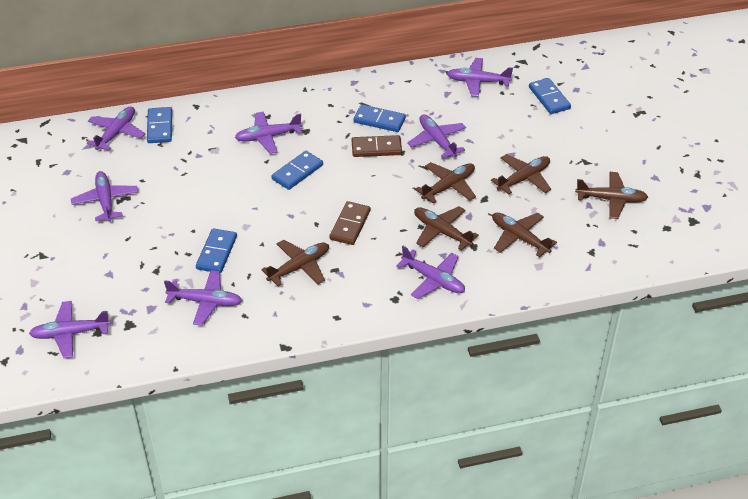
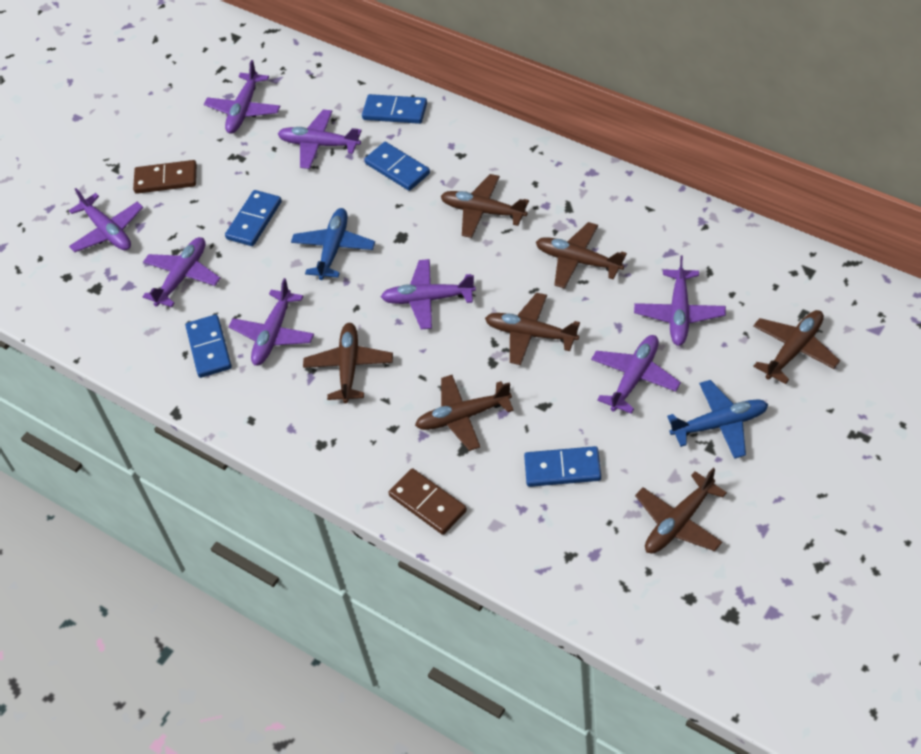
blue plane: none = 0 -> [291,208,375,280] [667,380,768,459] = 2
brown plane: [261,240,329,286] [414,206,479,251] [415,162,476,203] [491,154,551,195] [492,213,557,257] [575,172,648,219] = 6 -> [303,323,393,403] [415,375,514,451] [441,174,529,238] [485,293,580,365] [536,222,627,289] [635,468,727,554] [753,310,840,384] = 7

